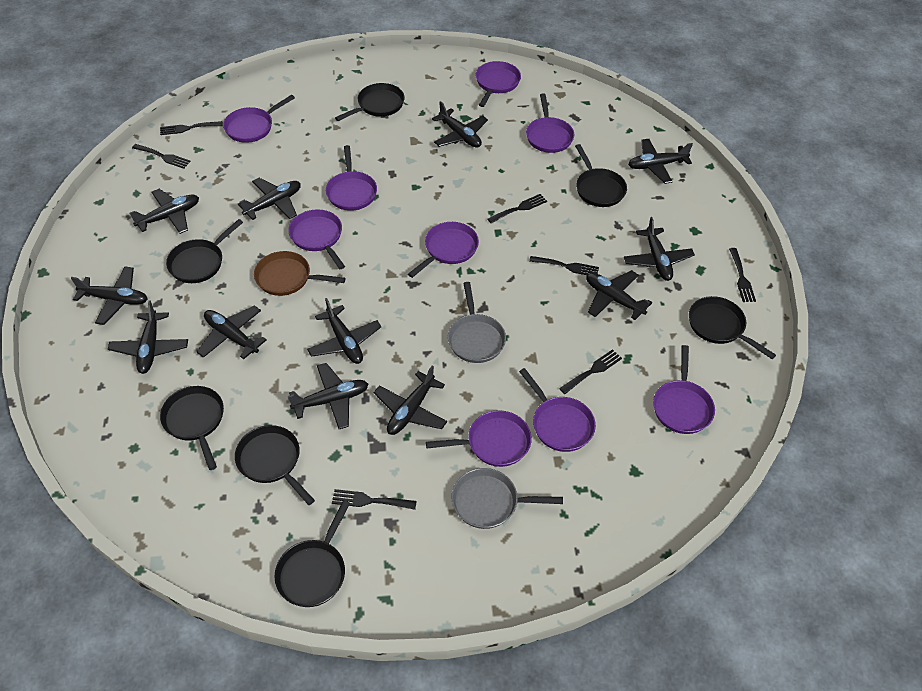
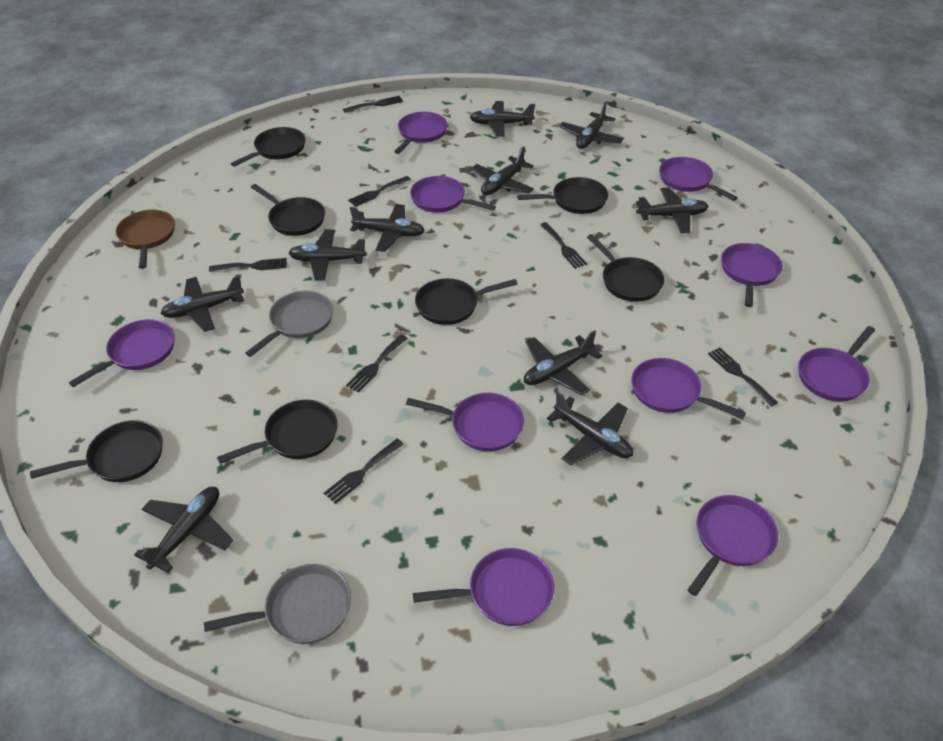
black plane: [71,266,148,325] [108,301,188,374] [130,189,199,234] [197,305,267,359] [238,178,301,220] [288,363,368,429] [307,298,381,364] [374,365,447,435] [432,101,488,148] [586,270,653,320] [624,217,695,281] [628,139,693,184] = 12 -> [134,487,233,573] [160,276,244,332] [289,230,367,281] [350,204,425,252] [470,101,535,136] [471,147,534,195] [524,330,602,395] [547,392,633,465] [559,102,624,149] [636,187,709,233] = 10
purple pan: [223,95,295,143] [288,209,345,269] [326,145,377,211] [408,222,479,278] [426,410,532,467] [475,61,521,107] [519,368,596,452] [526,93,574,153] [653,345,715,434] = 9 -> [69,319,175,387] [394,112,448,154] [406,393,524,451] [410,176,496,213] [413,548,554,626] [631,358,746,419] [659,157,738,201] [688,495,778,596] [721,243,783,307] [798,326,875,402] = 10

